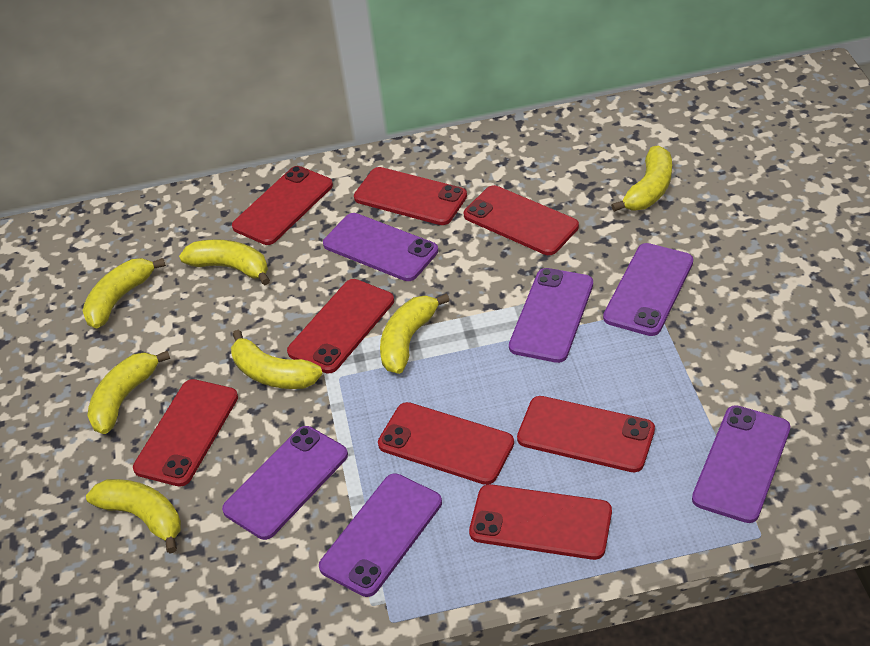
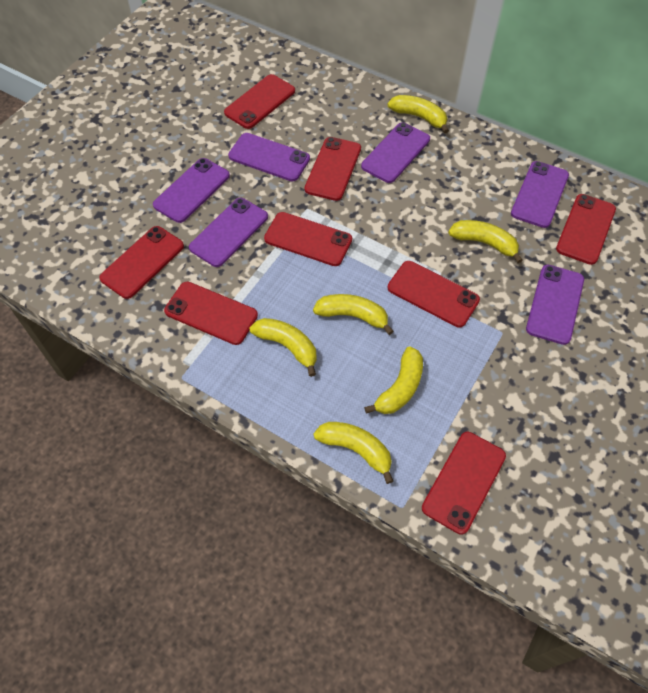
yellow banana: [82,258,166,328] [86,479,181,554] [87,351,170,434] [179,239,270,285] [231,330,323,389] [380,293,450,374] [611,146,672,212] = 7 -> [249,318,317,377] [313,294,394,335] [313,422,393,484] [364,346,423,414] [388,95,449,133] [448,220,523,263] = 6

